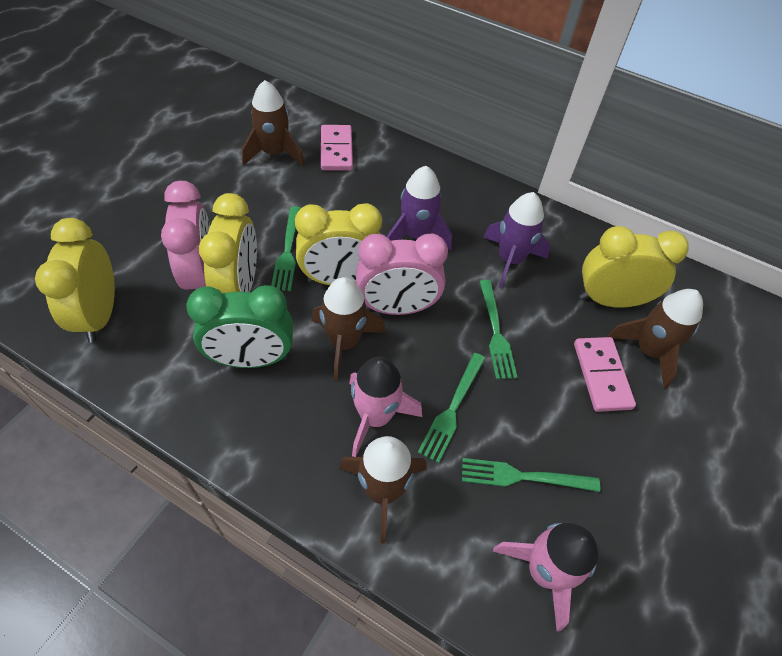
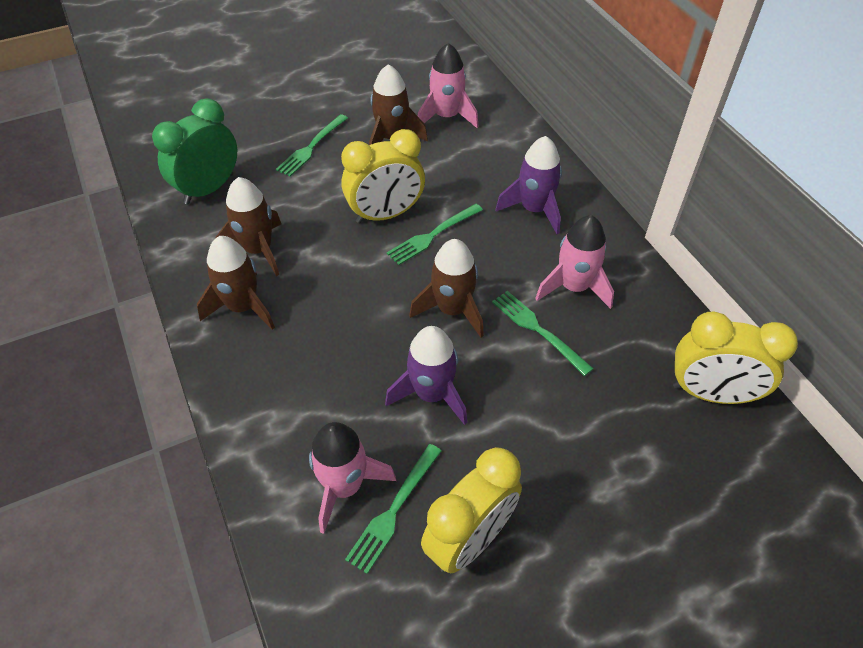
pink clock: [161,181,210,291] [356,234,448,315] = 2 -> none = 0
pink domino: [321,125,353,170] [574,337,636,412] = 2 -> none = 0
pink rocket: [349,356,422,457] [493,523,598,631] = 2 -> [309,422,396,534] [418,43,479,128] [535,215,614,309] = 3
yellow clock: [35,218,115,342] [199,193,257,294] [295,203,382,285] [580,226,689,308] = 4 -> [341,129,425,223] [421,447,522,574] [673,312,798,404] = 3

